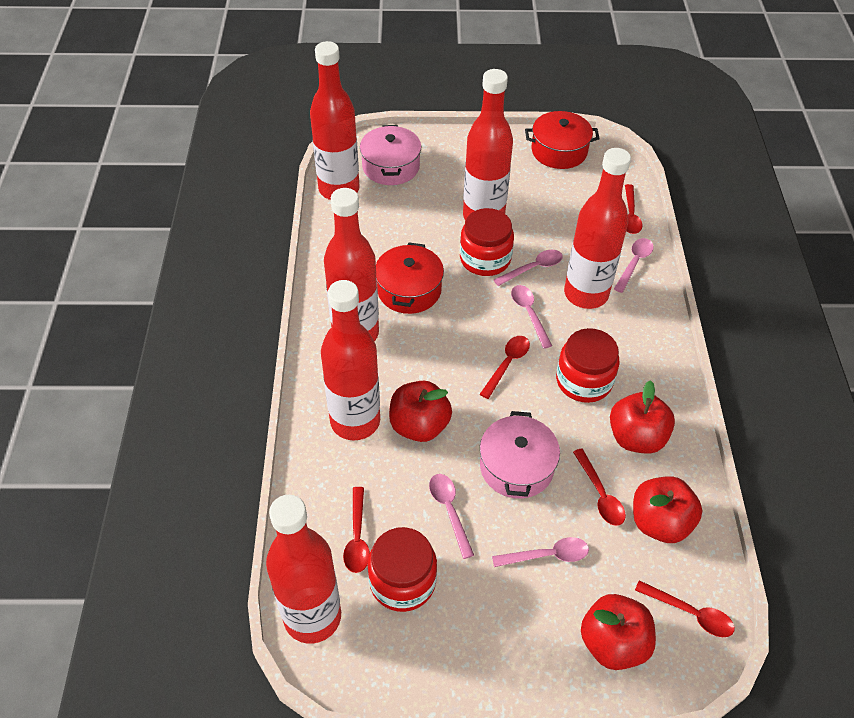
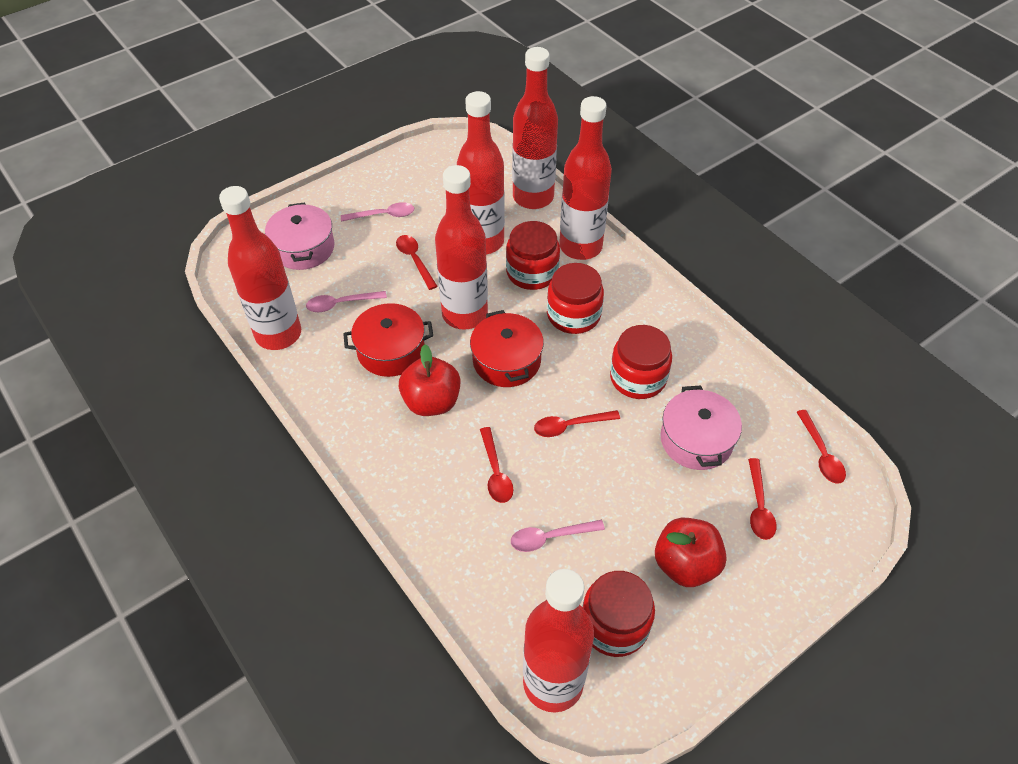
pink spoon: [429,474,474,559] [492,537,589,567] [494,250,563,286] [511,285,552,349] [614,238,654,293] = 5 -> [306,291,387,312] [341,202,414,222] [511,520,605,552] = 3
red apple: [389,381,452,442] [581,594,656,670] [610,380,675,454] [633,476,703,543] = 4 -> [399,344,460,416] [655,518,727,587] = 2
red jar: [368,527,437,612] [460,208,514,276] [556,328,620,403] = 3 -> [506,221,560,290] [547,263,604,334] [582,571,655,657] [610,325,672,399] = 4

